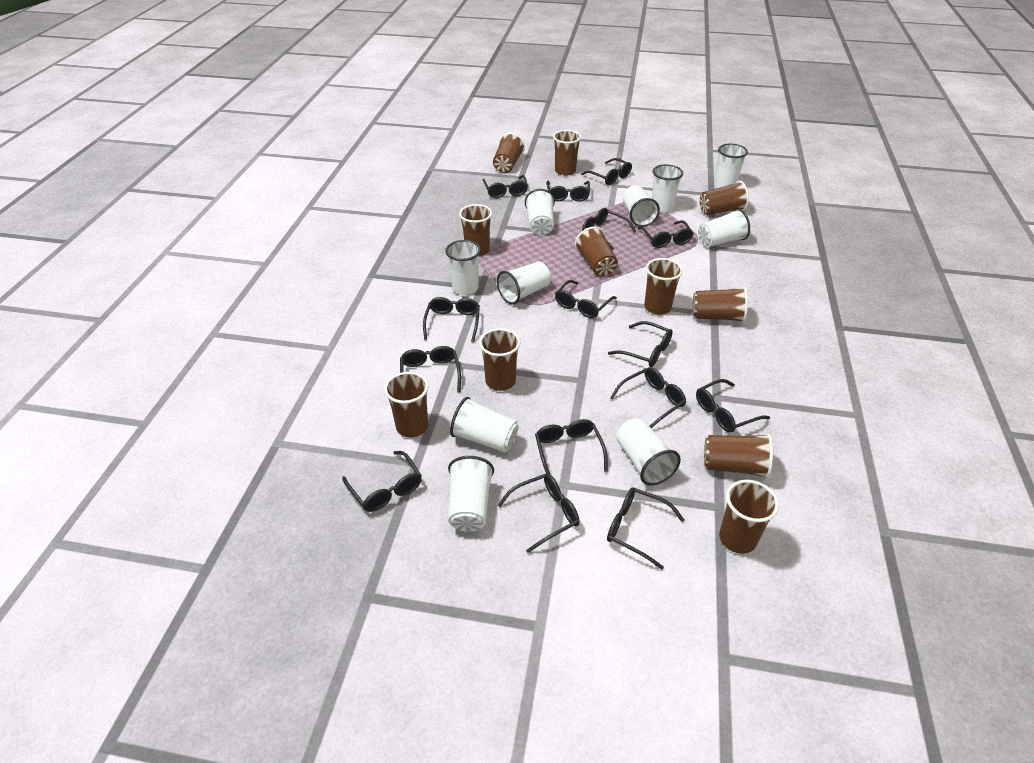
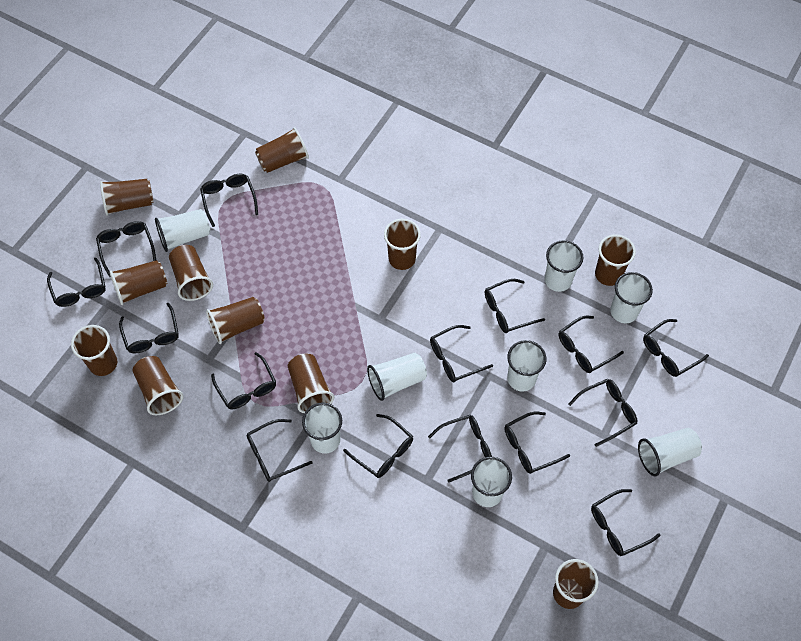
white cup: [445,240,481,295] [448,456,494,532] [450,397,519,452] [497,261,551,305] [525,189,555,235] [616,418,681,485] [623,185,660,227] [652,164,683,213] [698,209,750,247] [714,143,748,188] = 10 -> [155,209,211,252] [302,403,342,454] [367,353,427,401] [471,457,512,507] [507,340,547,391] [545,240,583,292] [610,272,653,323] [638,428,702,477] = 8

